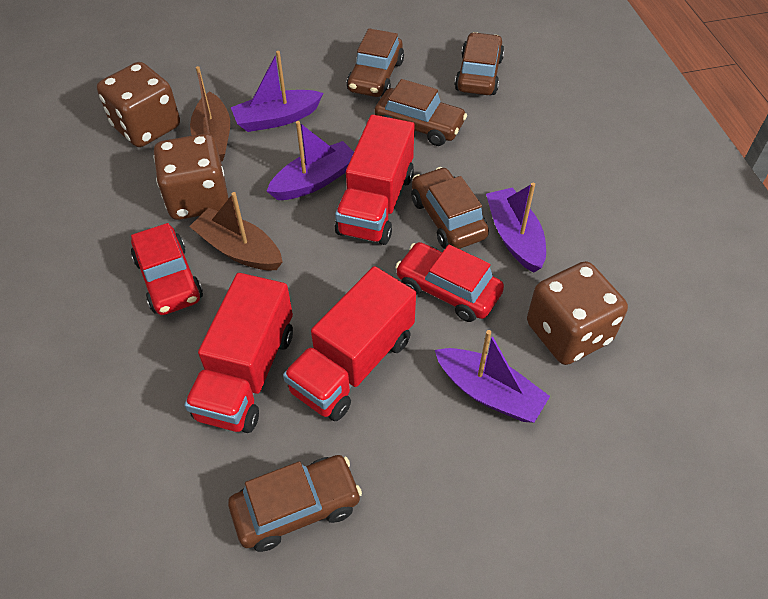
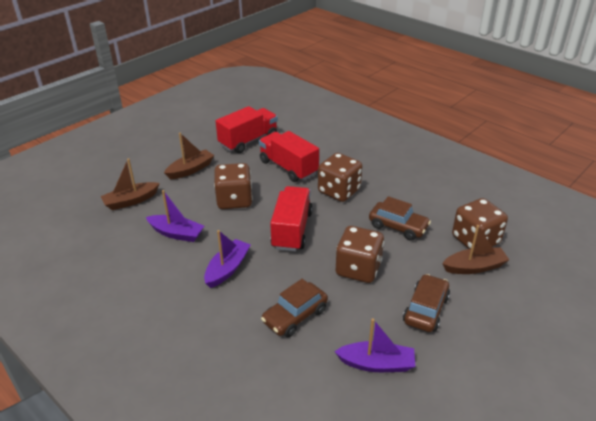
brown boat: [189,192,283,270] [190,66,230,161] = 2 -> [100,158,160,210] [164,133,214,179] [442,225,509,274] = 3
brown car: [228,455,362,552] [347,28,404,97] [374,79,467,146] [411,167,489,249] [455,32,504,95] = 5 -> [261,279,328,337] [369,196,431,241] [403,274,450,332] = 3
brown dice: [97,62,180,147] [153,133,229,220] [527,261,628,365] = 3 -> [214,163,253,209] [318,153,362,202] [336,226,384,283] [452,198,508,249] = 4
purple boat: [231,51,323,132] [267,121,354,200] [435,330,550,423] [486,183,546,273] = 4 -> [146,190,204,242] [204,230,251,288] [334,318,415,372] = 3
red car: [131,223,203,315] [395,242,504,322] = 2 -> none = 0

